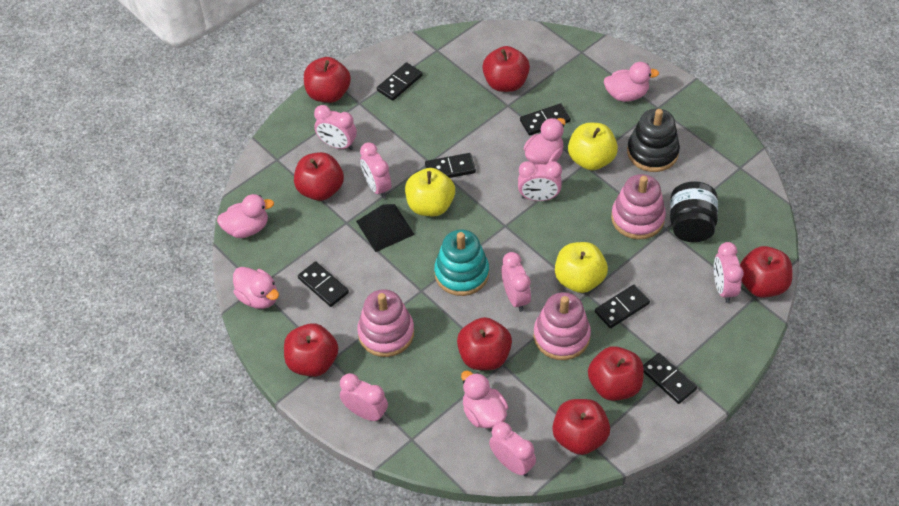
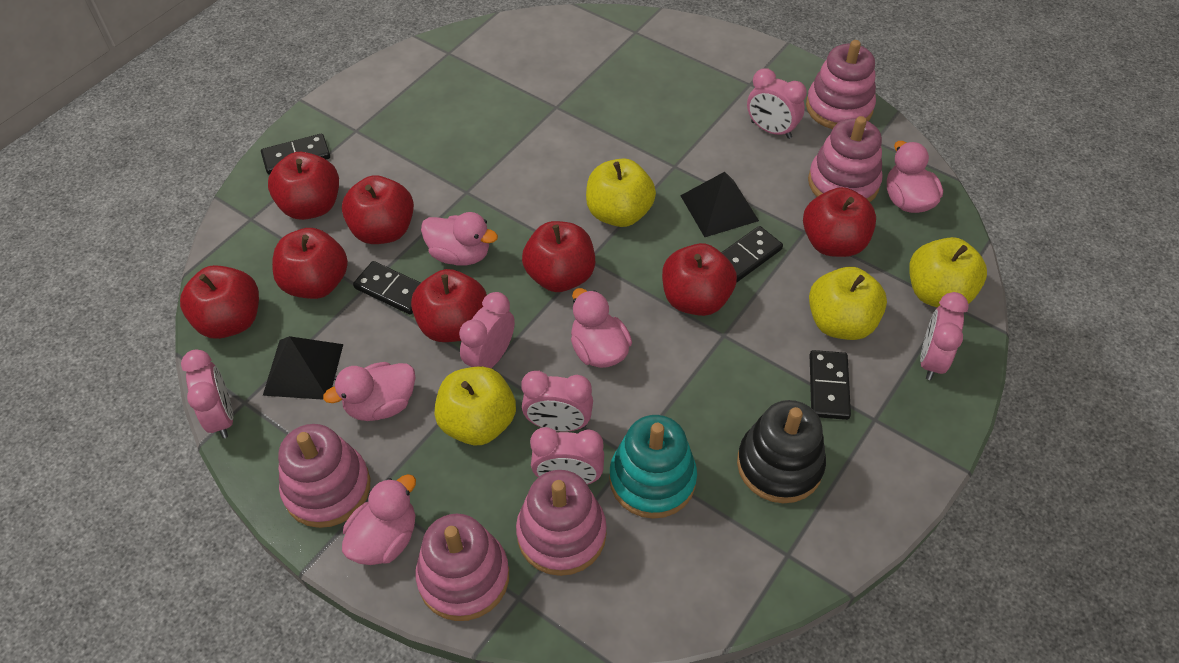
black domino: [298,261,349,307] [377,62,423,101] [425,153,476,178] [520,103,571,135] [595,285,650,328] [643,353,697,404] = 6 -> [261,133,330,175] [353,261,421,315] [721,226,783,283] [810,350,851,420] = 4
black jar: [670,181,718,242] = 1 -> none = 0
black pyramid: [356,204,415,252] = 1 -> [263,336,343,400] [680,172,759,237] = 2
pink clock: [314,105,357,150] [340,373,388,422] [360,142,391,199] [489,422,536,476] [501,252,531,312] [518,161,562,201] [714,242,744,303] = 7 -> [181,350,233,439] [459,292,515,368] [521,371,593,432] [530,427,604,485] [747,68,807,139] [920,292,969,380] = 6
pink stacking toy: [357,289,414,357] [534,292,591,360] [611,174,666,240] = 3 -> [278,424,370,528] [415,513,509,621] [516,470,607,576] [806,40,876,129] [808,116,882,202] = 5
yellow apple: [405,168,455,216] [555,242,608,293] [568,123,618,170] = 3 -> [434,366,516,445] [586,158,656,227] [809,267,887,340] [909,237,987,308] = 4

